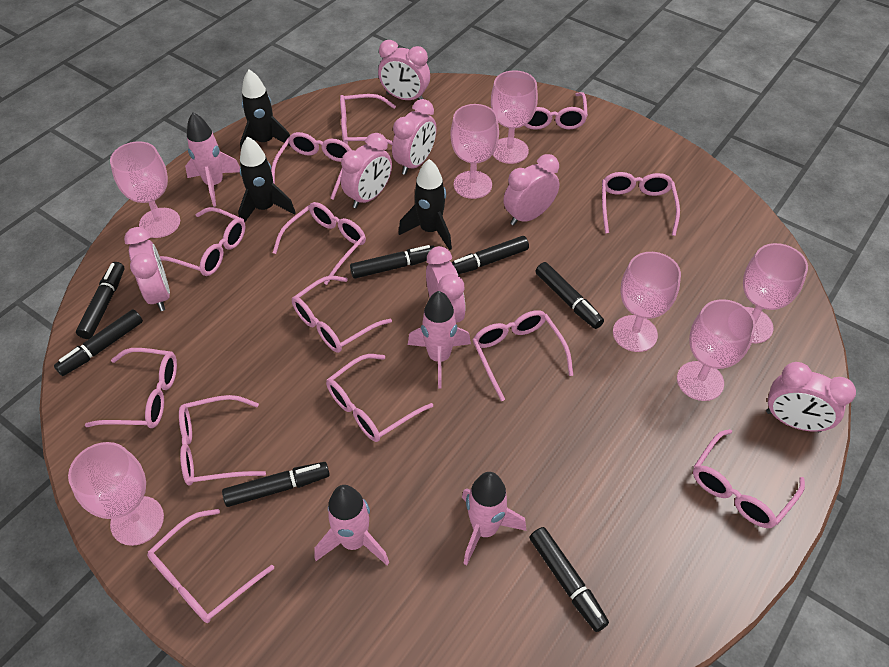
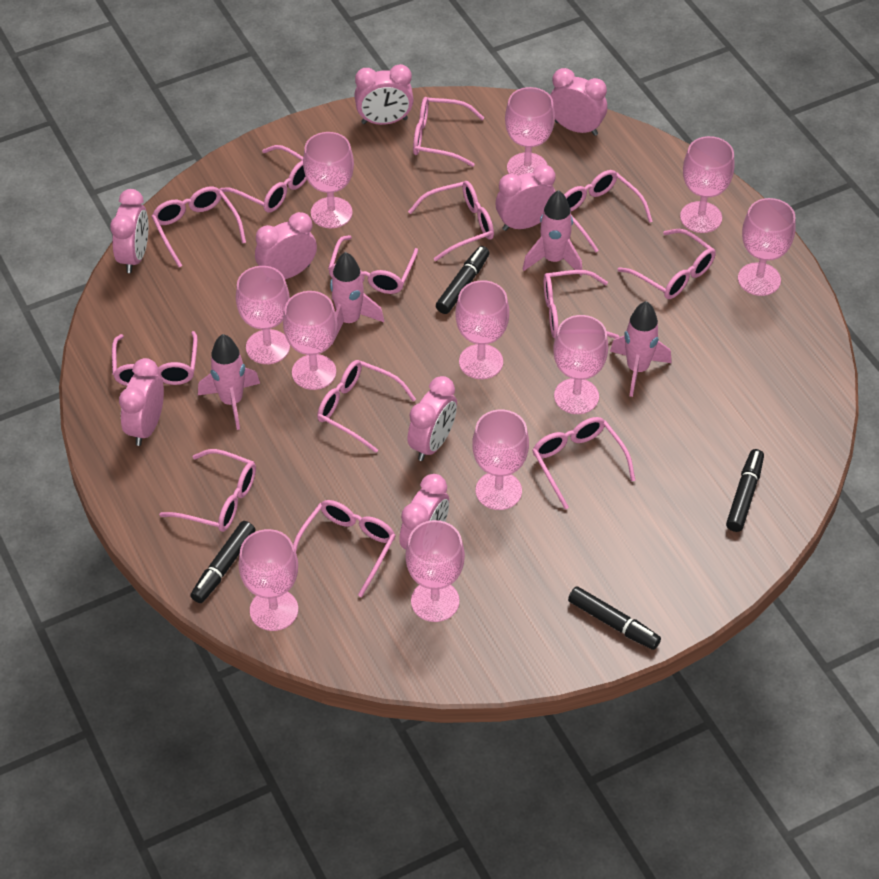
black marker: [54,309,143,376] [76,262,125,339] [222,462,330,507] [350,245,434,279] [452,236,529,274] [529,527,609,632] [536,262,604,329] = 7 -> [190,521,256,603] [436,246,490,314] [568,586,661,650] [726,449,764,532] = 4
black rocket: [238,136,296,222] [240,69,290,148] [398,159,452,250] = 3 -> none = 0
pink clock: [124,227,170,311] [341,133,392,208] [378,40,430,100] [392,99,437,175] [426,246,466,323] [504,154,559,226] [766,362,856,432] = 7 -> [110,189,148,273] [119,358,164,446] [255,212,317,279] [354,64,414,125] [399,474,449,550] [407,376,457,461] [496,165,556,231] [550,68,607,136] = 8
pink goblet: [68,442,164,546] [110,141,180,238] [450,104,499,199] [491,70,538,164] [613,252,681,352] [677,299,756,401] [743,243,808,343] = 7 -> [236,266,290,364] [239,529,298,631] [283,291,337,390] [303,132,354,228] [405,520,465,622] [455,280,509,379] [472,410,529,510] [505,87,555,176] [553,315,608,414] [680,136,734,233] [738,198,796,296] = 11

